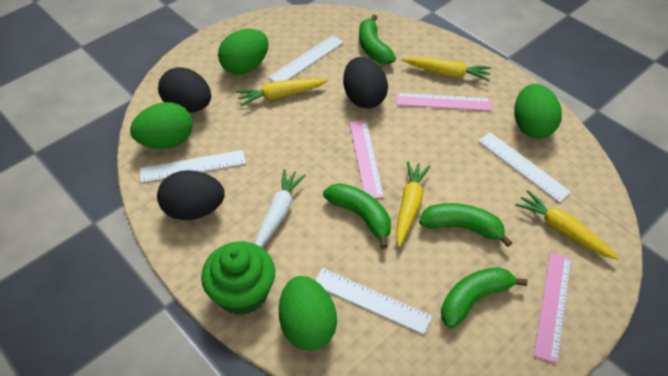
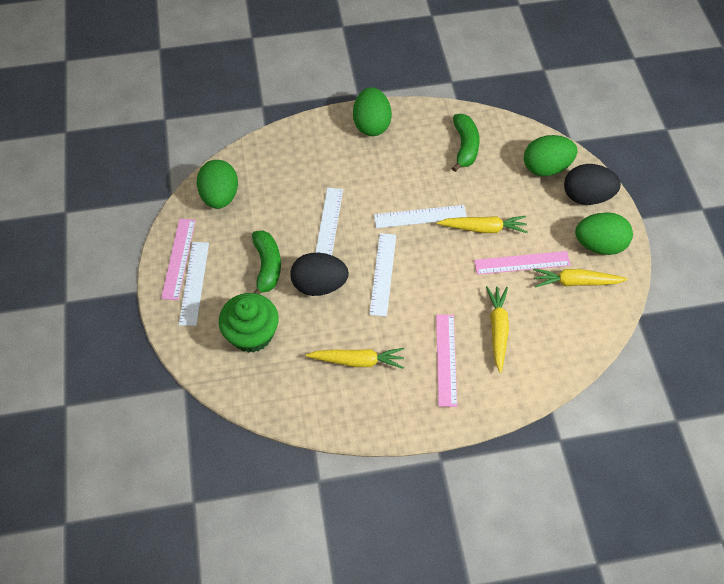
black egg: [157,170,225,220] [158,67,211,113] [343,57,388,108] = 3 -> [290,253,349,296] [564,164,621,205] = 2
green banana: [323,183,391,249] [359,15,396,64] [419,203,513,247] [441,267,528,329] = 4 -> [252,230,281,294] [452,114,480,172] = 2
white carrot: [254,169,306,248] = 1 -> none = 0

